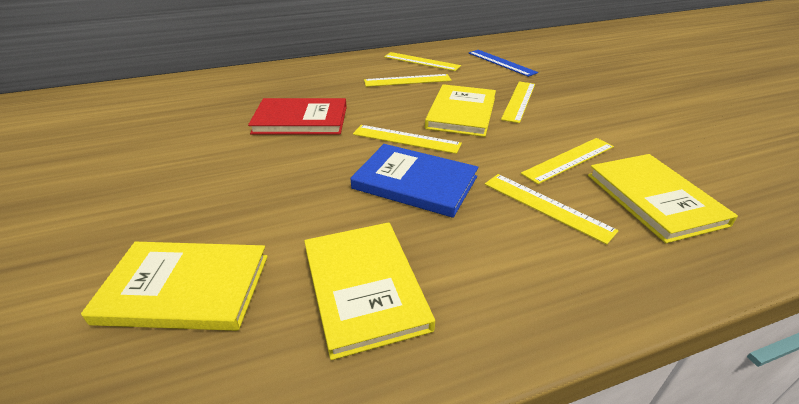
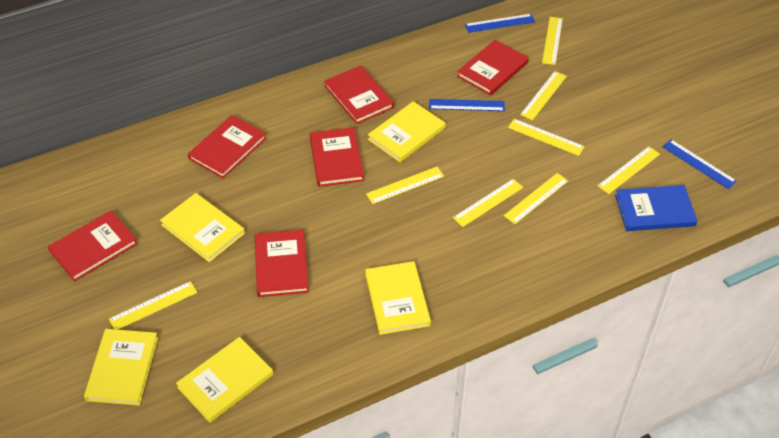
blue ruler: [469,50,538,77] = 1 -> [429,99,505,111] [465,14,535,33] [663,139,737,189] = 3
red book: [248,98,347,135] = 1 -> [48,211,138,282] [188,115,267,178] [255,230,309,297] [310,127,364,187] [324,66,394,124] [457,40,529,95] = 6
yellow book: [81,242,268,331] [304,222,435,360] [425,84,496,137] [588,154,738,243] = 4 -> [84,329,158,405] [160,193,245,262] [176,337,273,423] [365,261,431,335] [368,101,445,162] = 5
yellow ruler: [353,125,462,154] [364,74,451,87] [384,52,461,71] [485,174,619,245] [501,81,535,123] [521,138,614,184] = 6 -> [109,281,197,330] [366,167,444,204] [453,179,523,227] [504,173,568,224] [508,119,585,156] [520,71,567,120] [542,17,563,65] [598,146,660,194] = 8

